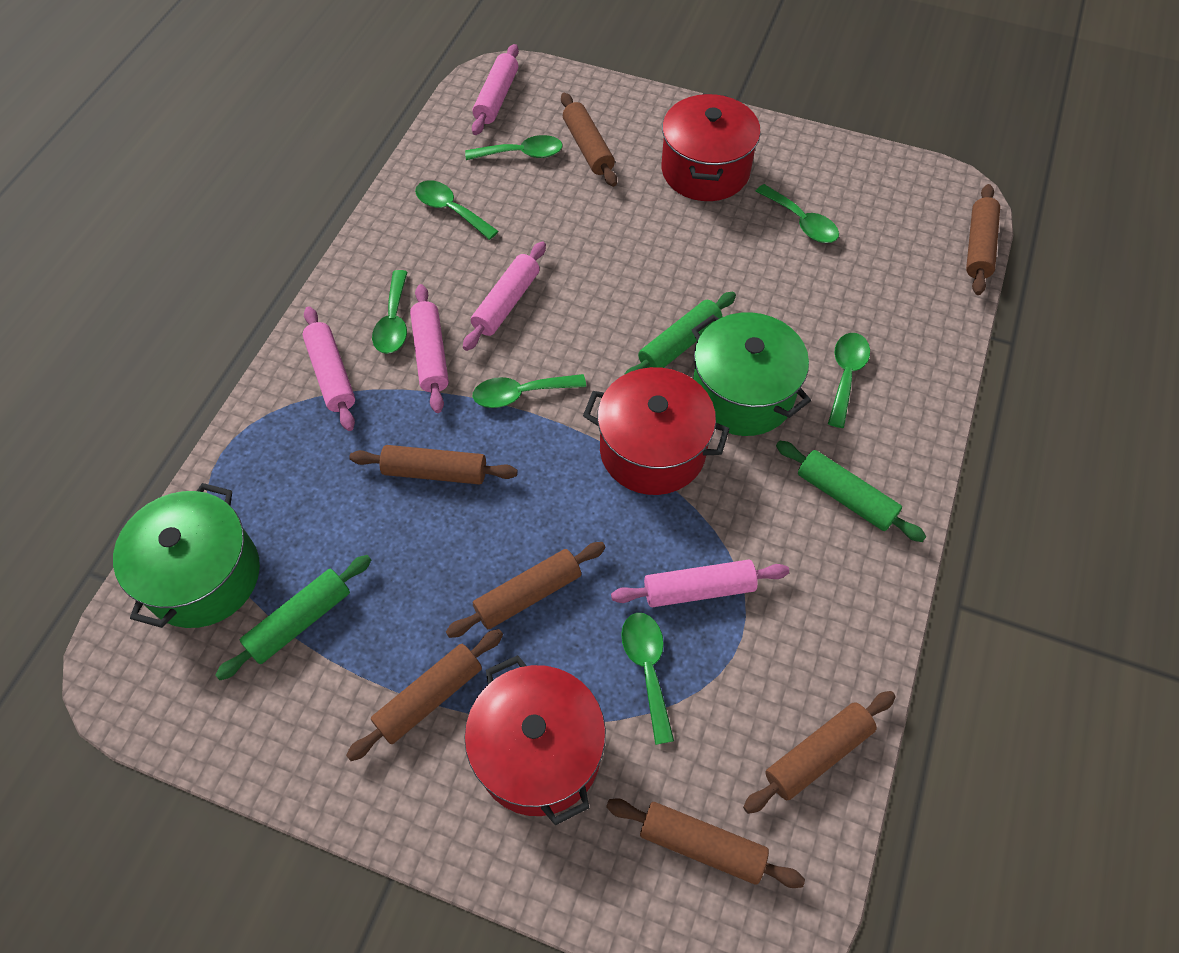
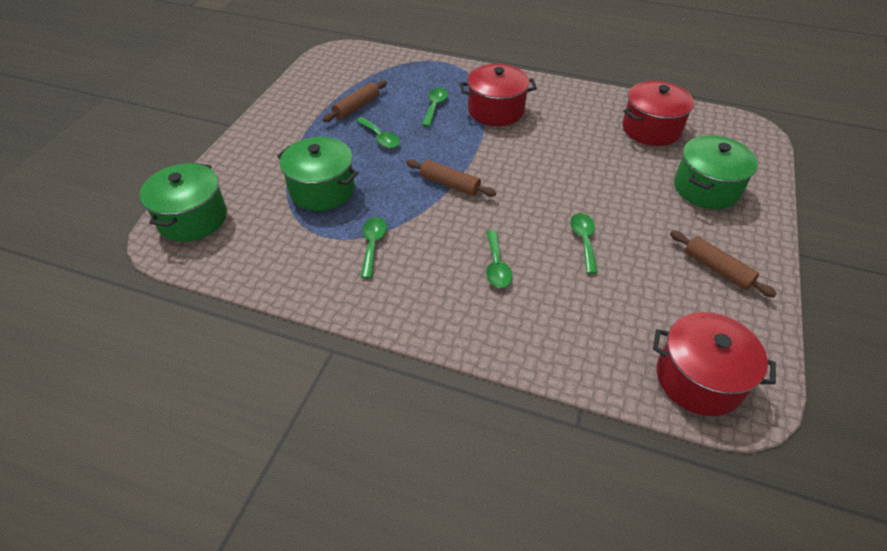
brown rolling pin: [346,629,503,761] [349,445,517,485] [446,542,606,638] [561,93,617,187] [606,798,805,888] [743,691,896,814] [966,184,1000,295] = 7 -> [323,80,387,122] [406,159,496,197] [670,230,777,298] = 3
green pot: [113,483,260,628] [692,312,811,436] = 2 -> [140,163,227,242] [277,137,359,211] [674,135,758,209] = 3
green rolling pin: [215,555,371,680] [624,292,736,375] [776,441,927,542] = 3 -> none = 0
green spoon: [372,270,407,354] [415,180,498,240] [465,135,563,160] [473,374,586,408] [621,613,674,745] [756,184,839,243] [828,333,870,428] = 7 -> [356,117,400,148] [361,217,387,279] [422,88,448,127] [486,230,512,288] [570,213,598,274] = 5
pink rolling pin: [302,306,355,431] [410,284,449,413] [463,241,546,351] [472,44,519,135] [611,560,789,607] = 5 -> none = 0

